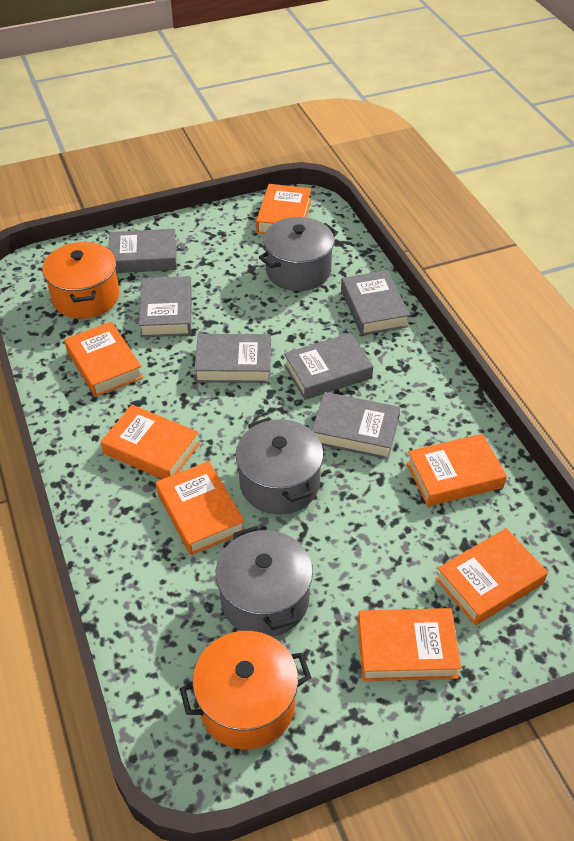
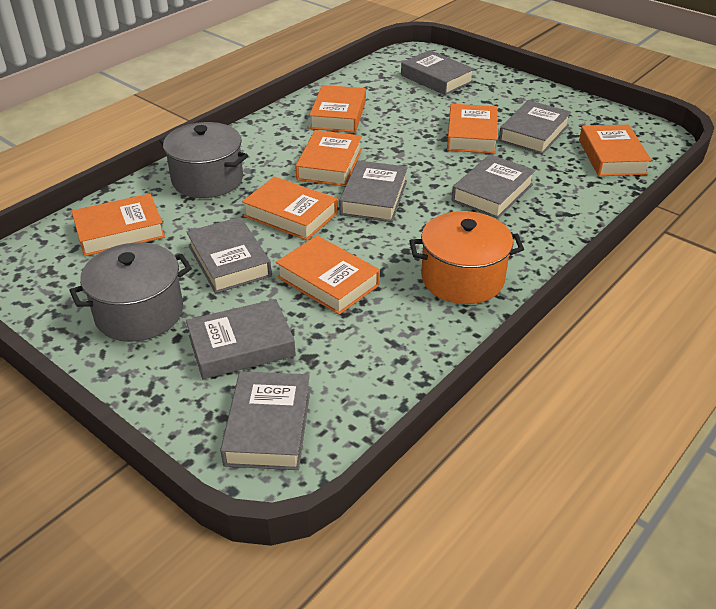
grey book: [108,229,177,273] [139,276,192,337] [194,334,271,383] [284,333,373,400] [312,392,400,459] [341,270,410,335] = 6 -> [186,217,272,293] [186,299,296,379] [220,371,310,470] [339,160,408,222] [401,50,475,95] [452,154,535,219] [499,100,571,154] = 7
grey pot: [216,526,313,637] [236,417,324,515] [259,217,338,291] = 3 -> [69,242,192,342] [160,122,248,198] = 2
orange pot: [42,242,119,319] [180,631,311,749] = 2 -> [409,211,524,304] = 1

